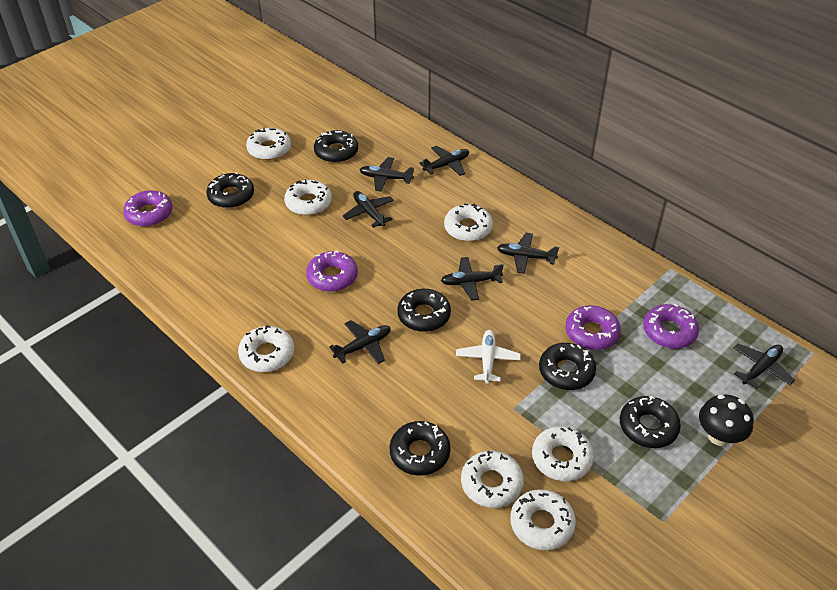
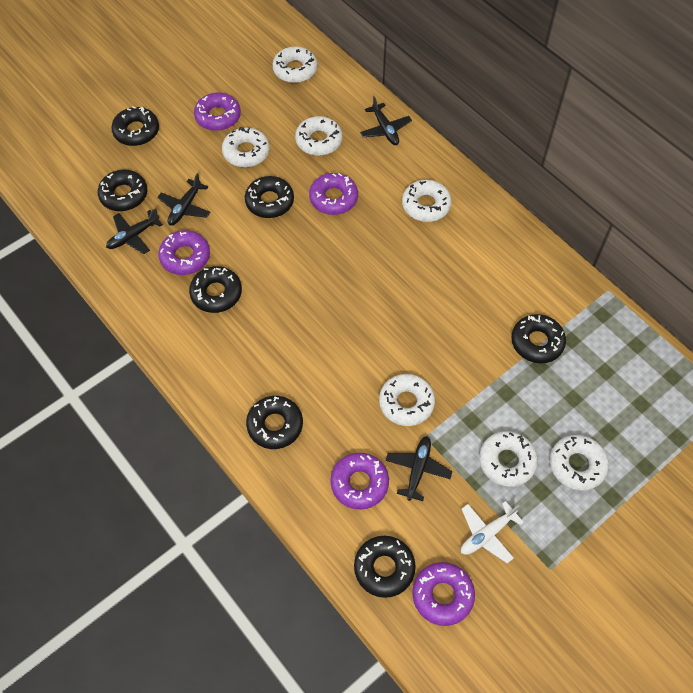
black donut: [206,172,254,208] [314,130,358,163] [390,421,451,476] [397,289,451,332] [539,343,596,390] [620,396,681,448] = 6 -> [98,169,147,211] [111,107,159,146] [189,266,242,313] [245,176,294,218] [246,396,303,449] [354,536,416,598] [511,314,566,363] = 7
black mushroom: [699,395,754,446] = 1 -> none = 0
black plane: [329,320,391,364] [343,191,394,228] [360,157,414,192] [420,146,469,176] [441,257,504,301] [497,233,559,274] [734,343,795,389] = 7 -> [106,208,163,254] [157,173,211,225] [360,96,412,145] [385,436,453,501] = 4
purple donut: [123,190,173,227] [306,251,358,292] [565,305,621,350] [643,304,699,349] = 4 -> [158,230,210,275] [194,93,241,131] [309,173,358,215] [330,453,389,510] [412,562,475,626] = 5

